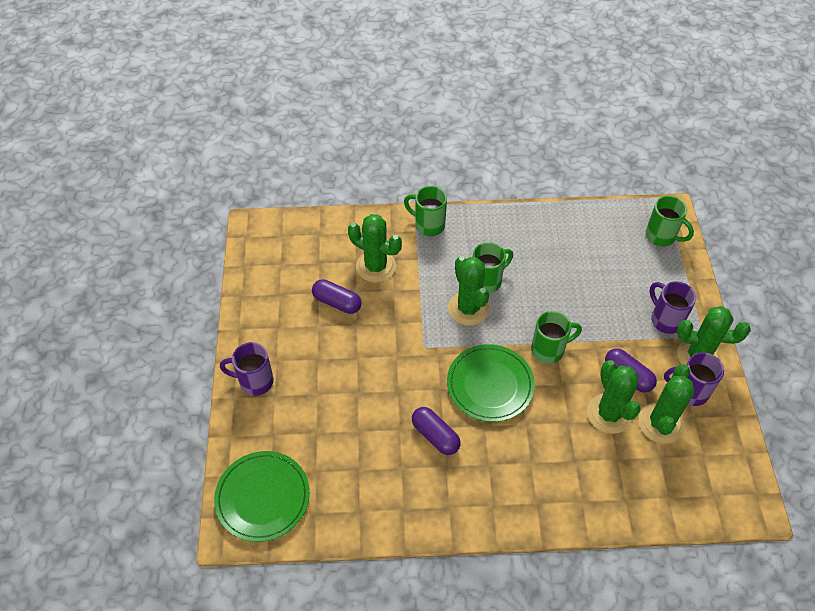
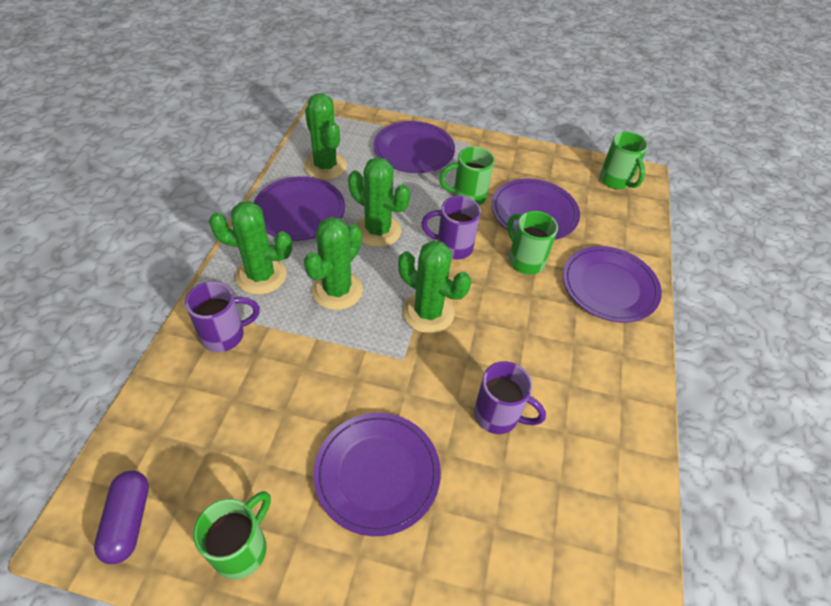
green plate: [214,451,310,542] [447,344,535,422] = 2 -> none = 0
purple capsule: [312,279,362,314] [412,407,461,455] [605,348,657,393] = 3 -> [94,470,149,564] = 1
purple plate: none = 0 -> [254,176,345,241] [313,413,441,536] [374,121,455,173] [491,179,580,240] [563,246,662,322] = 5

